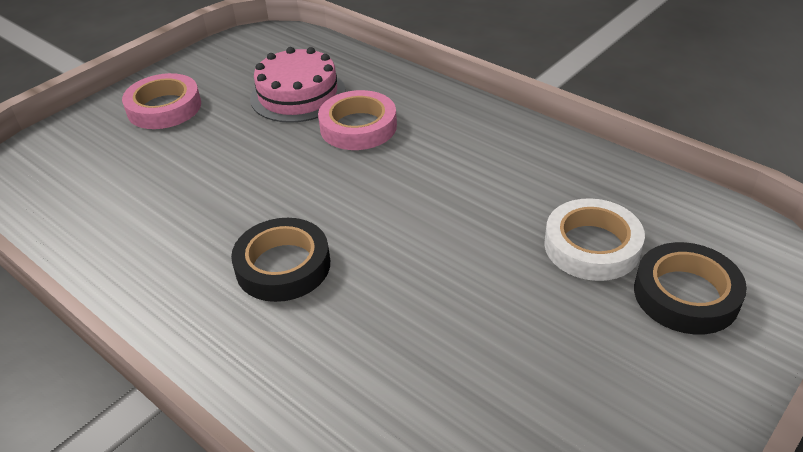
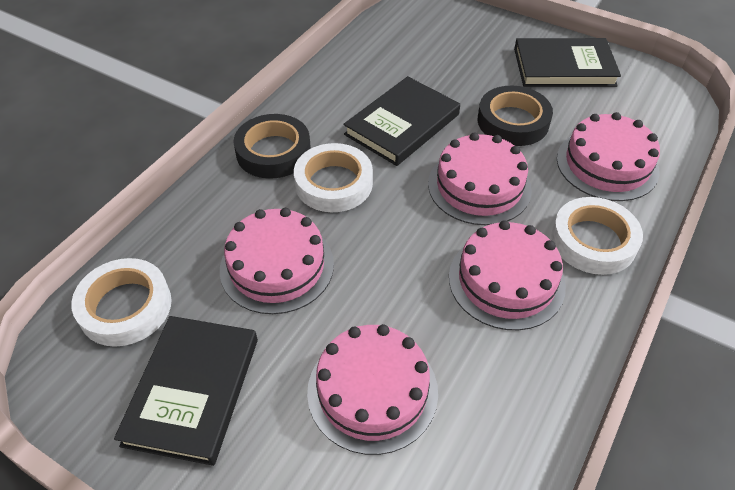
black book: none = 0 -> [114,316,258,466] [343,76,460,166] [514,38,621,87] = 3
pink cake: [250,47,346,123] = 1 -> [220,208,334,314] [307,324,438,455] [428,132,532,225] [449,220,566,330] [557,112,660,201] = 5
pink tape: [122,73,201,129] [318,90,397,150] = 2 -> none = 0
white tape: [544,198,645,281] = 1 -> [71,258,172,347] [294,143,373,212] [551,197,643,275] = 3

